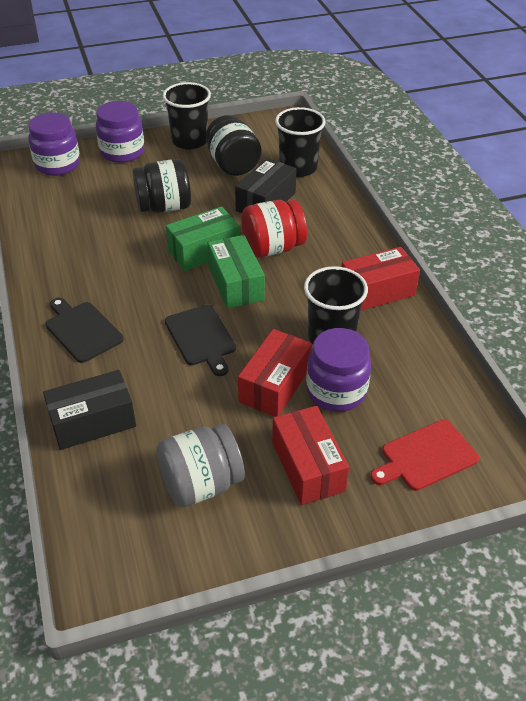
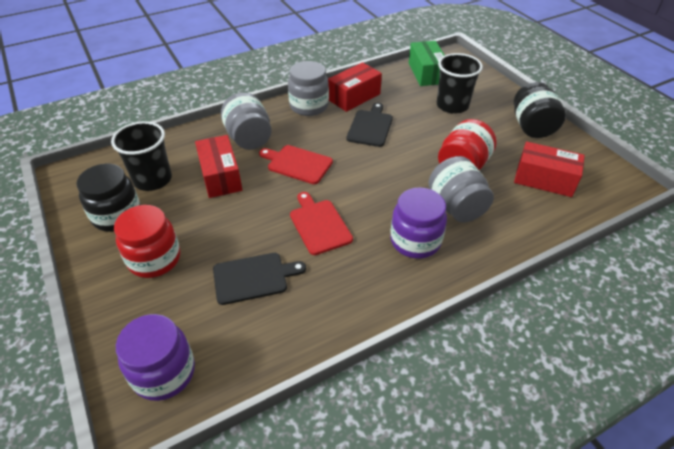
black box: [43,370,136,450] [235,158,297,213] = 2 -> none = 0
black cup: [163,82,211,149] [275,107,325,177] [304,266,368,344] = 3 -> [111,121,172,191] [437,53,483,114] = 2
green box: [166,206,240,271] [208,235,265,309] = 2 -> [409,41,445,86] = 1
grey jar: [157,424,245,507] = 1 -> [221,92,272,150] [288,61,329,116] [428,156,494,223] = 3
purple jar: [28,112,80,176] [96,101,144,163] [306,328,371,412] = 3 -> [116,314,195,401] [390,188,447,259] = 2
red cutting board: [371,420,479,491] = 1 -> [259,145,333,184] [290,192,353,255] = 2
red jar: [241,200,307,258] = 1 -> [114,205,180,278] [438,119,496,170] = 2

